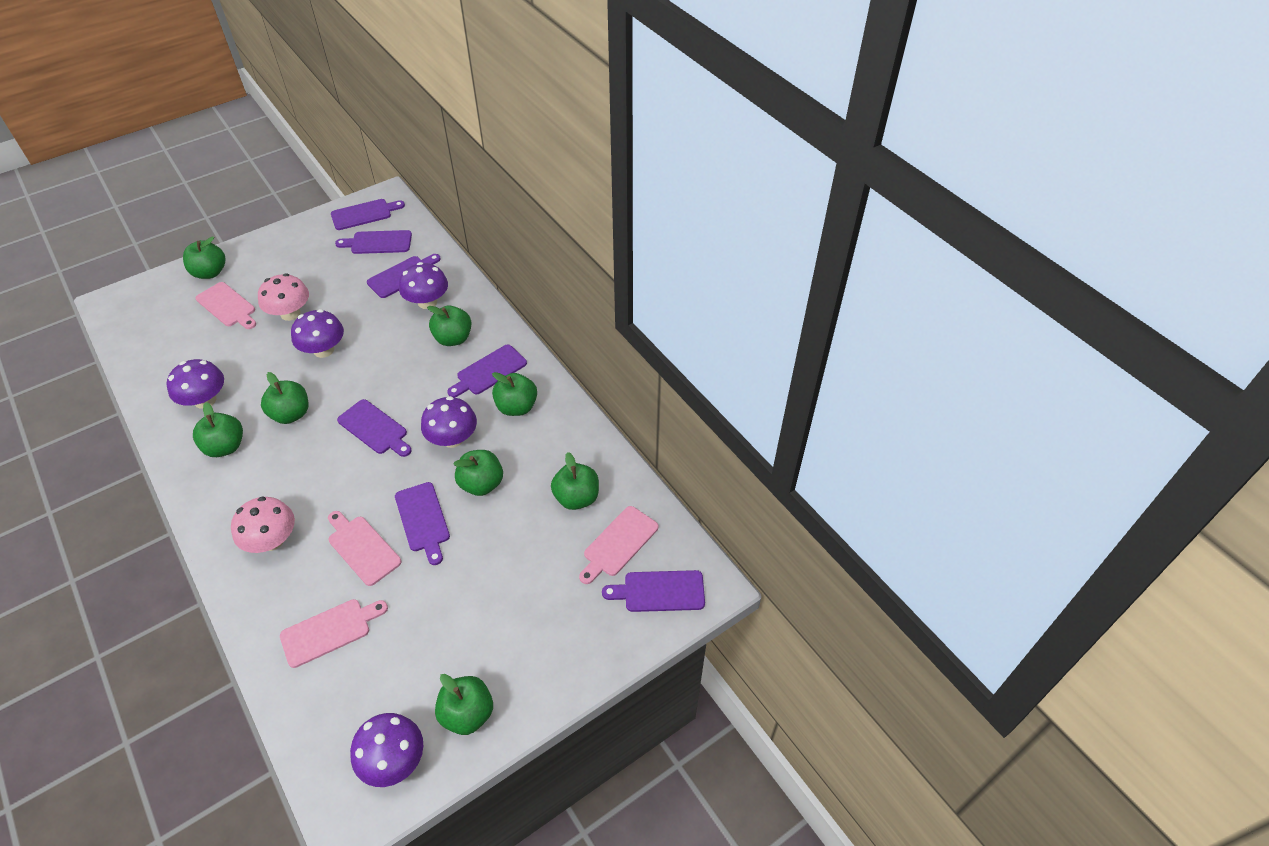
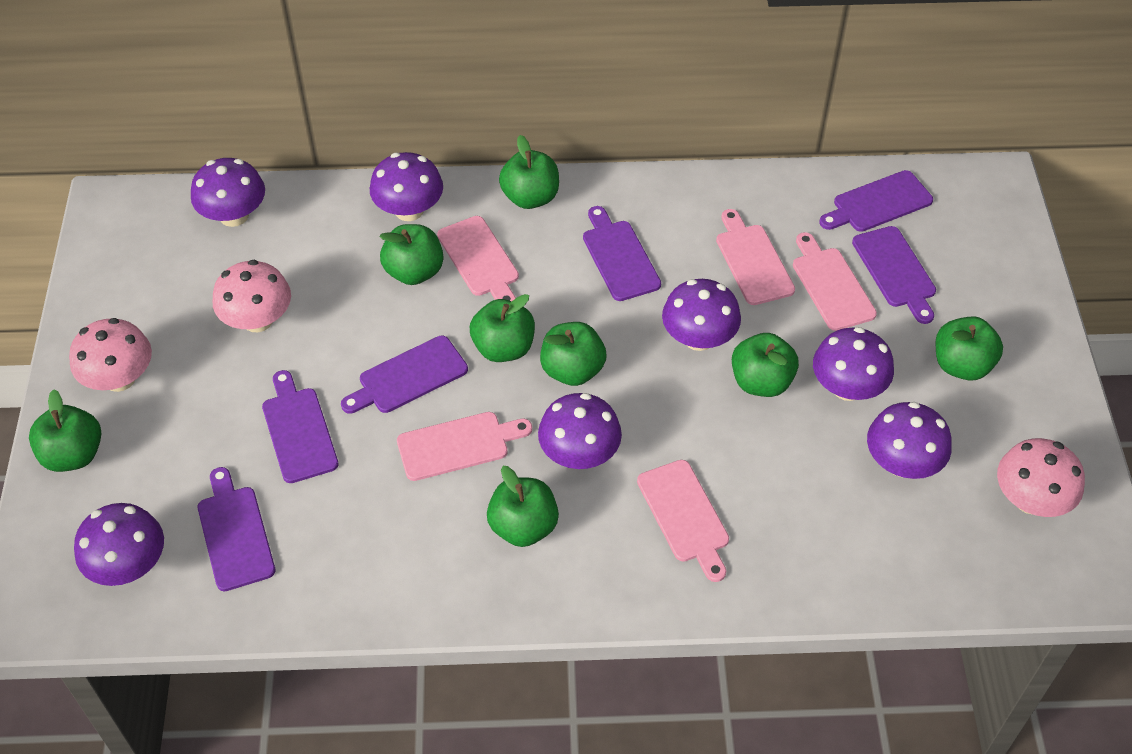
pink cutting board: [195,282,256,329] [280,599,388,668] [328,511,402,586] [579,506,658,584] = 4 -> [397,412,532,481] [437,216,519,301] [637,460,729,582] [716,209,795,305] [793,232,877,331] = 5
pink mushroom: [231,496,295,553] [258,273,309,321] = 2 -> [69,318,152,392] [212,260,291,332] [997,438,1085,517] = 3
purple cutting board: [331,199,405,230] [335,230,412,254] [337,399,412,457] [367,254,441,298] [395,482,450,565] [447,345,527,397] [602,570,705,612] = 7 -> [198,467,275,591] [262,370,339,483] [341,336,468,414] [583,206,661,301] [819,170,933,232] [852,226,936,324] = 6
purple mushroom: [166,359,224,409] [291,309,344,358] [350,713,423,787] [399,262,448,309] [421,396,477,448] = 5 -> [74,503,164,586] [191,158,265,227] [370,152,443,221] [538,393,622,469] [662,279,741,351] [813,327,894,401] [867,402,952,479] = 7

